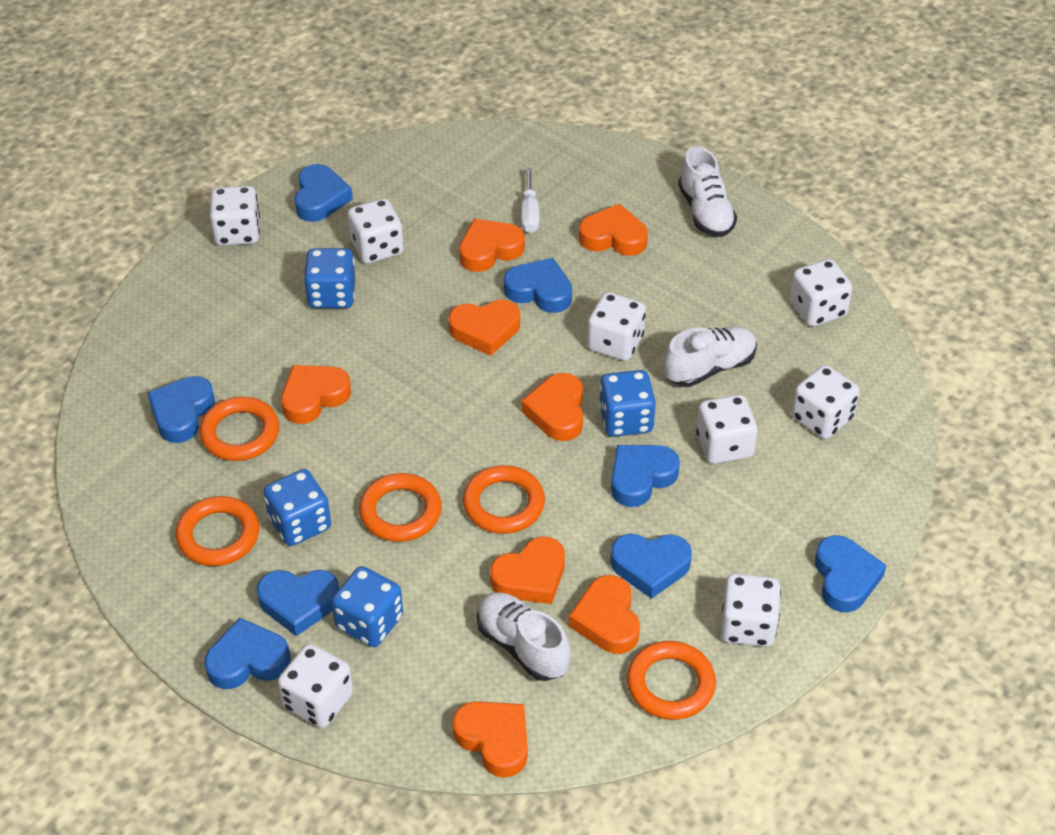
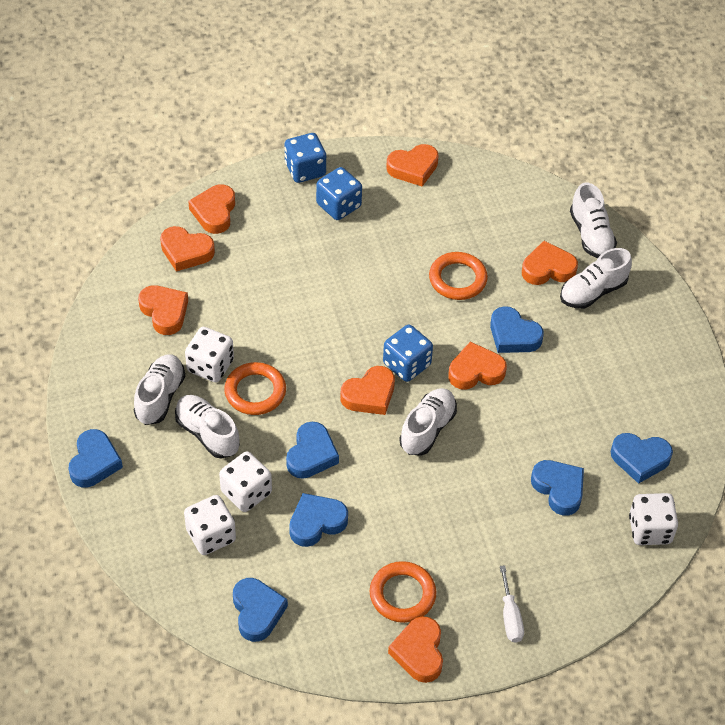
blue dice: [263,469,331,546] [304,248,356,308] [332,566,403,647] [599,370,656,437] = 4 -> [285,133,326,183] [316,167,362,220] [383,325,433,382] = 3
blue heart: [147,376,215,443] [204,618,291,689] [257,570,339,636] [294,164,353,222] [504,258,572,313] [610,534,692,599] [611,445,680,507] [815,535,886,613] = 8 -> [68,429,123,487] [233,578,288,642] [286,422,339,479] [289,493,348,547] [490,306,544,353] [531,460,584,516] [610,433,673,484] = 7
orange ring: [175,496,259,566] [199,397,279,461] [359,473,442,542] [463,465,545,534] [627,641,716,720] = 5 -> [224,362,286,415] [369,561,436,623] [429,252,488,300] = 3
white dice: [210,186,260,246] [278,644,353,728] [348,198,404,264] [587,292,646,361] [696,395,758,464] [721,574,781,647] [790,259,853,326] [792,365,860,439] = 8 -> [184,495,236,555] [185,327,234,382] [219,451,272,512] [629,493,678,545] = 4
white shoe: [477,592,571,681] [664,326,757,387] [678,146,737,237] = 3 -> [134,354,185,425] [175,395,240,459] [399,388,457,456] [560,248,632,309] [570,183,617,258] = 5

